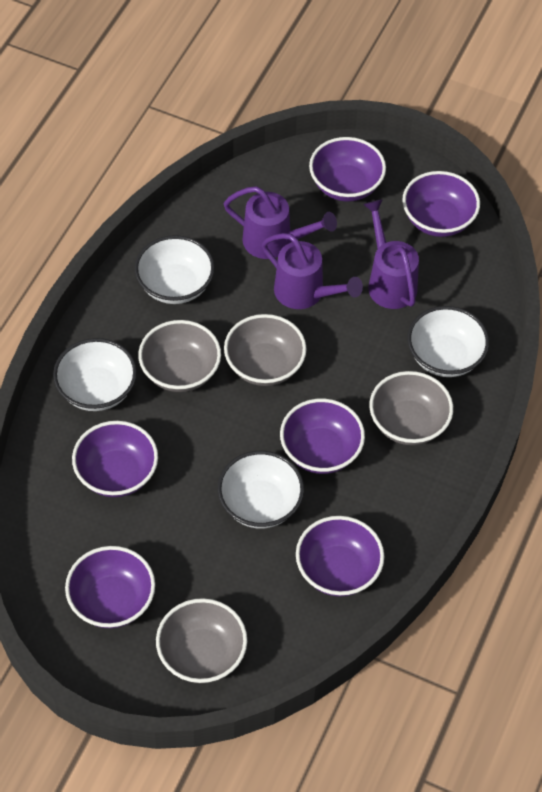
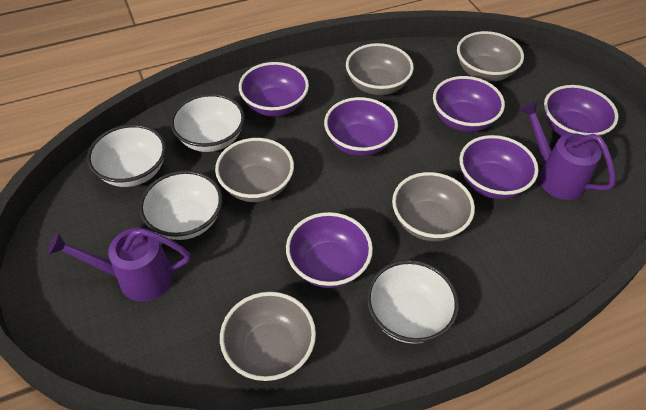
grey bowl: [138,320,221,392] [156,598,247,683] [224,314,307,386] [369,371,453,445] = 4 -> [215,138,294,202] [220,292,316,381] [346,43,414,95] [392,172,475,241] [457,31,524,82] = 5
purple watering can: [224,186,337,259] [262,233,363,309] [363,199,419,309] = 3 -> [48,228,190,302] [520,101,615,200] = 2

